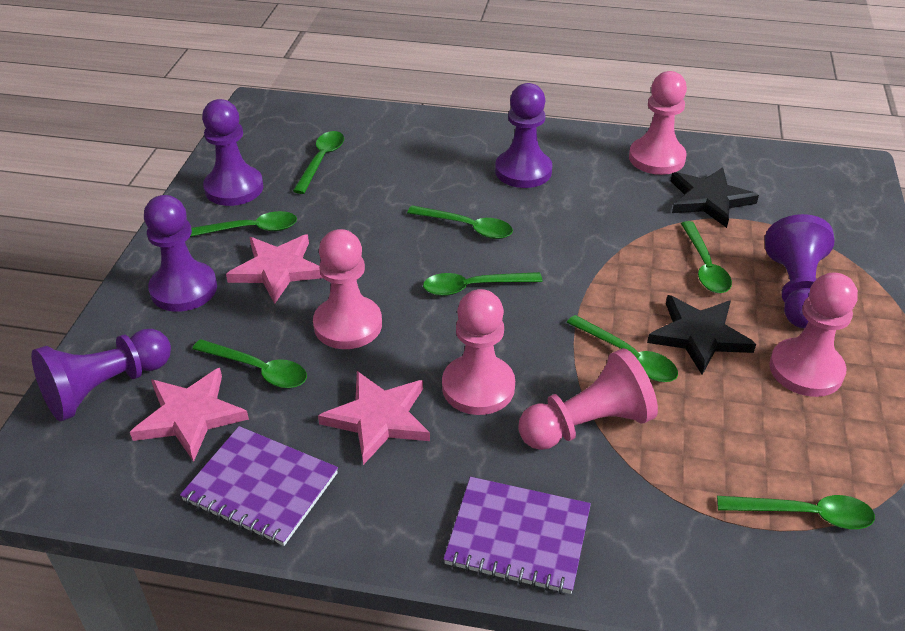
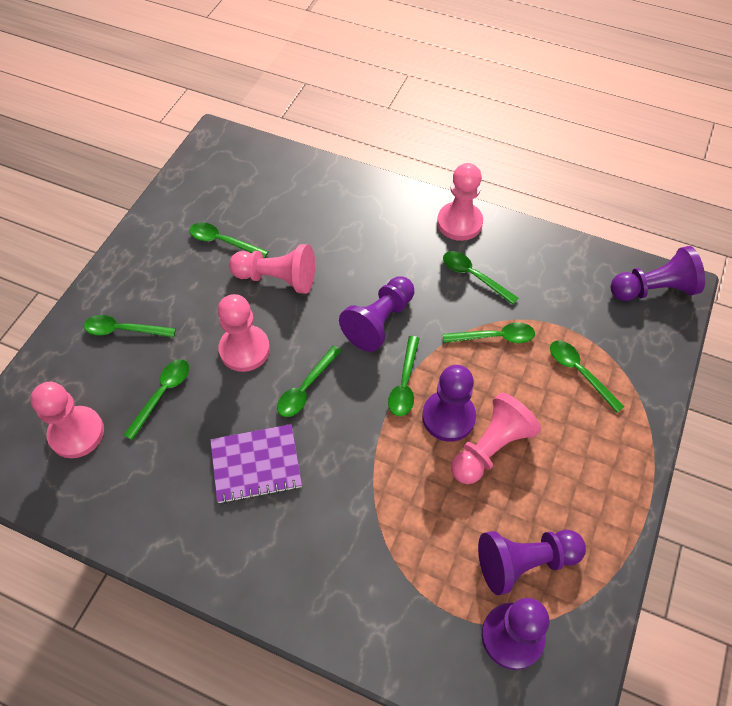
black star: [647,295,756,375] [671,167,759,228] = 2 -> none = 0
pink star: [130,368,249,462] [226,235,323,304] [318,371,430,465] = 3 -> none = 0
purple notebook: [180,426,338,546] [443,477,591,594] = 2 -> [210,424,302,504] = 1

